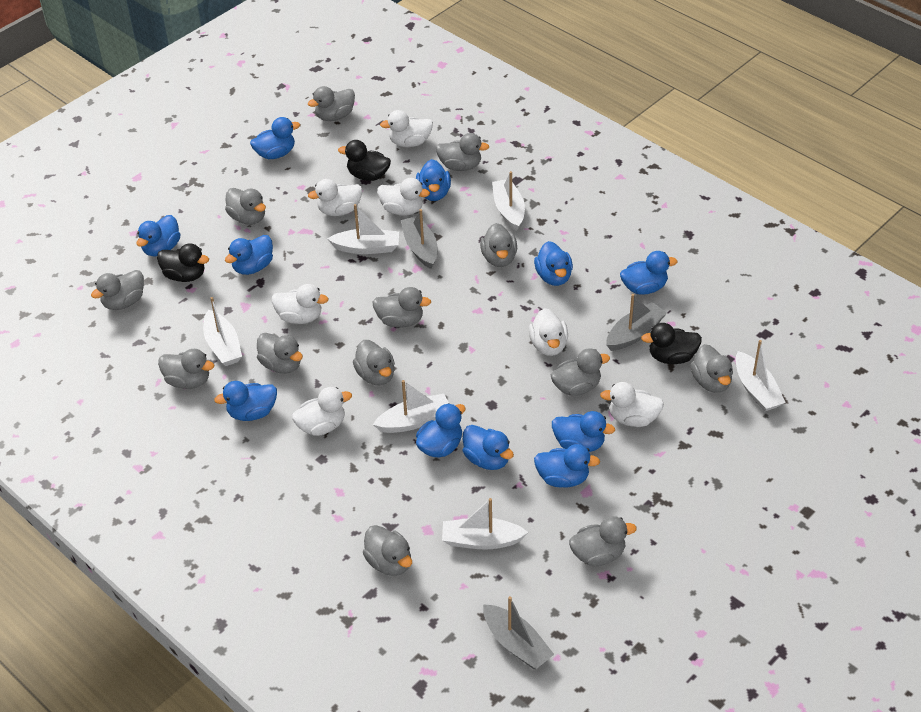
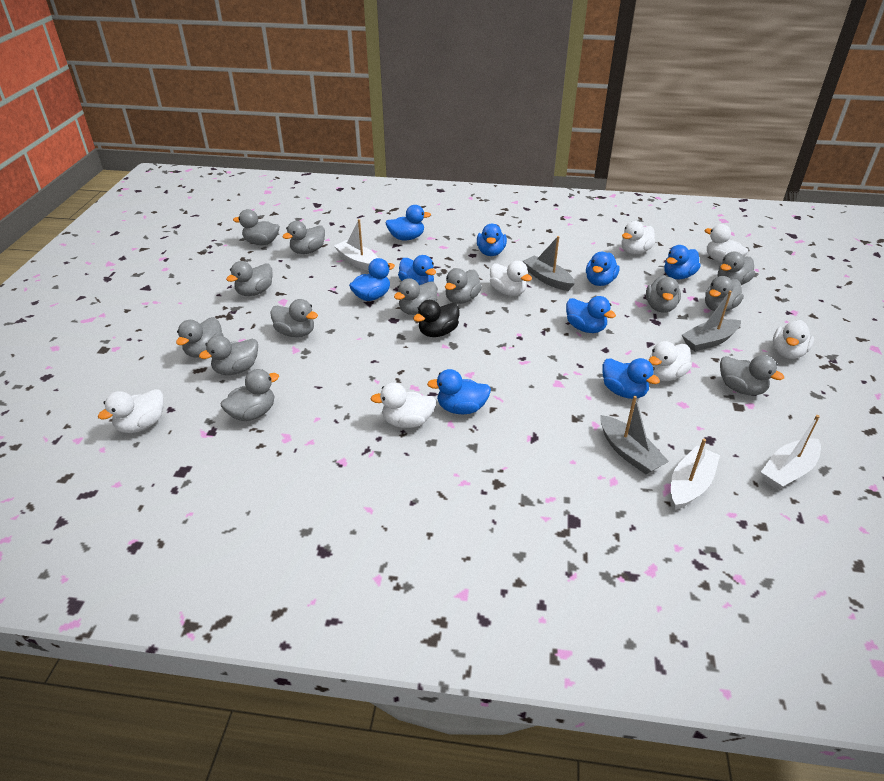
black duck: [157,243,209,282] [338,140,391,181] [641,323,702,364] = 3 -> [413,300,459,337] = 1
blue duck: [136,215,181,257] [214,381,277,421] [225,235,273,275] [250,117,300,159] [416,159,451,201] [416,403,466,457] [463,425,514,470] [534,241,573,286] [534,444,600,488] [552,411,615,452] [620,251,678,295] = 11 -> [349,258,395,301] [386,205,431,240] [398,255,436,285] [427,369,491,414] [477,224,507,256] [566,296,616,333] [586,252,620,286] [603,358,660,399] [664,245,700,279] = 9
white boat: [203,297,242,366] [327,204,399,254] [373,380,449,433] [442,498,528,550] [492,171,525,231] [736,340,786,412] = 6 -> [334,219,378,271] [671,439,720,510] [761,415,821,490] = 3

